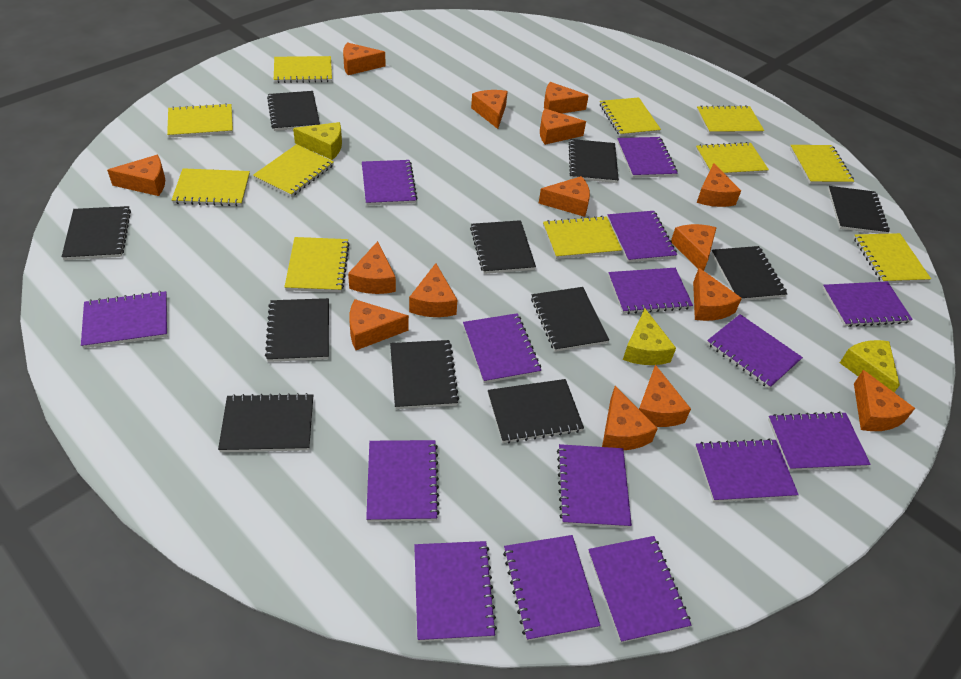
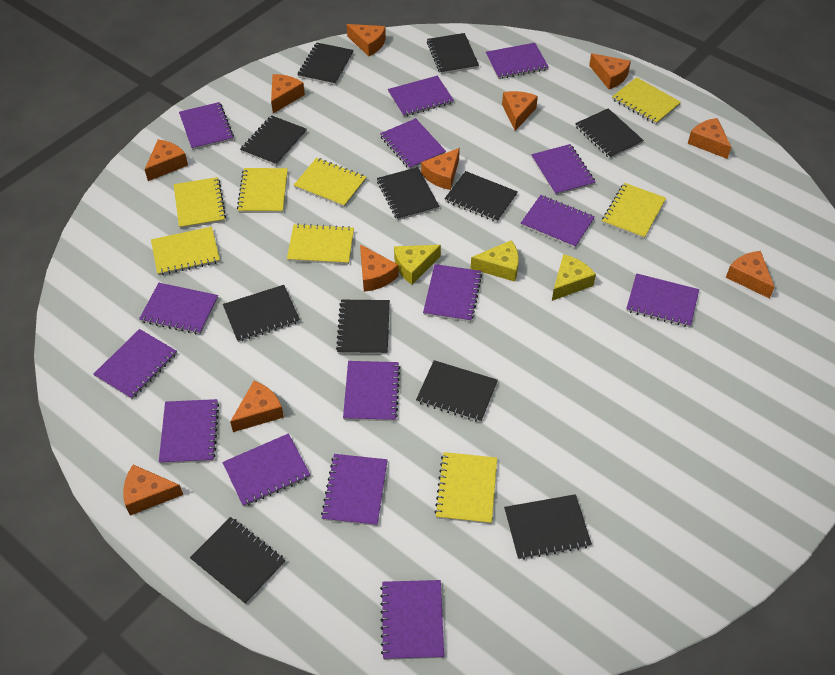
orange cheese: [107,155,165,196] [343,42,386,75] [348,241,396,294] [349,299,409,350] [409,263,457,317] [471,90,508,129] [539,176,590,217] [540,109,586,145] [544,82,589,113] [602,386,658,450] [639,365,691,427] [671,224,717,271] [693,268,742,321] [697,163,741,207] [854,370,915,431] = 15 -> [123,465,183,515] [145,139,188,181] [230,381,284,432] [271,74,305,113] [347,24,386,56] [360,244,399,292] [421,148,460,190] [502,91,538,131] [589,53,631,89] [688,118,731,159] [726,251,774,299] = 11
yellow notebook: [167,103,233,138] [172,168,250,206] [253,144,334,197] [274,56,332,83] [284,237,350,292] [543,216,622,259] [600,97,661,136] [696,142,769,175] [697,105,764,134] [790,145,854,184] [854,233,931,283] = 11 -> [151,227,220,276] [174,177,226,229] [237,168,288,213] [287,223,354,265] [294,158,366,207] [434,452,497,524] [602,183,666,239] [612,77,681,124] = 8

